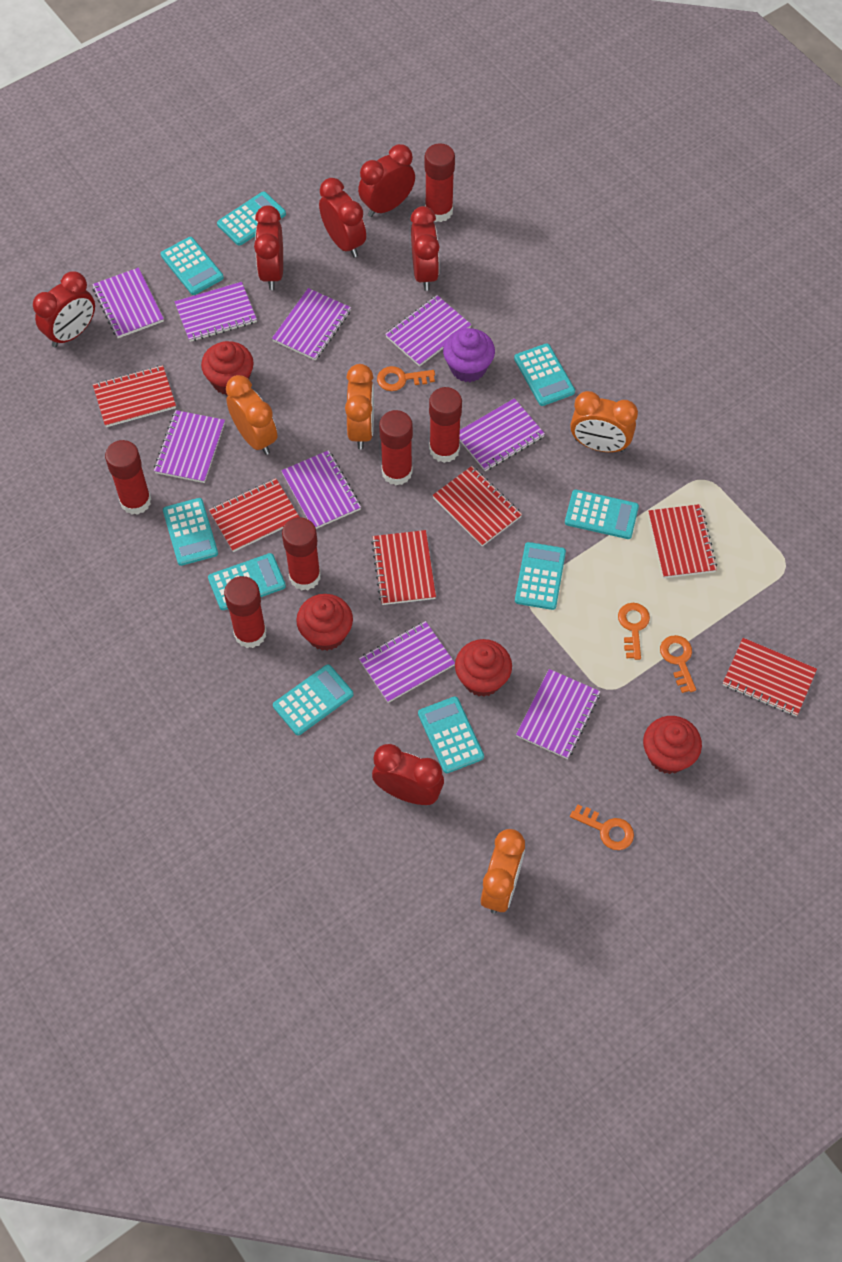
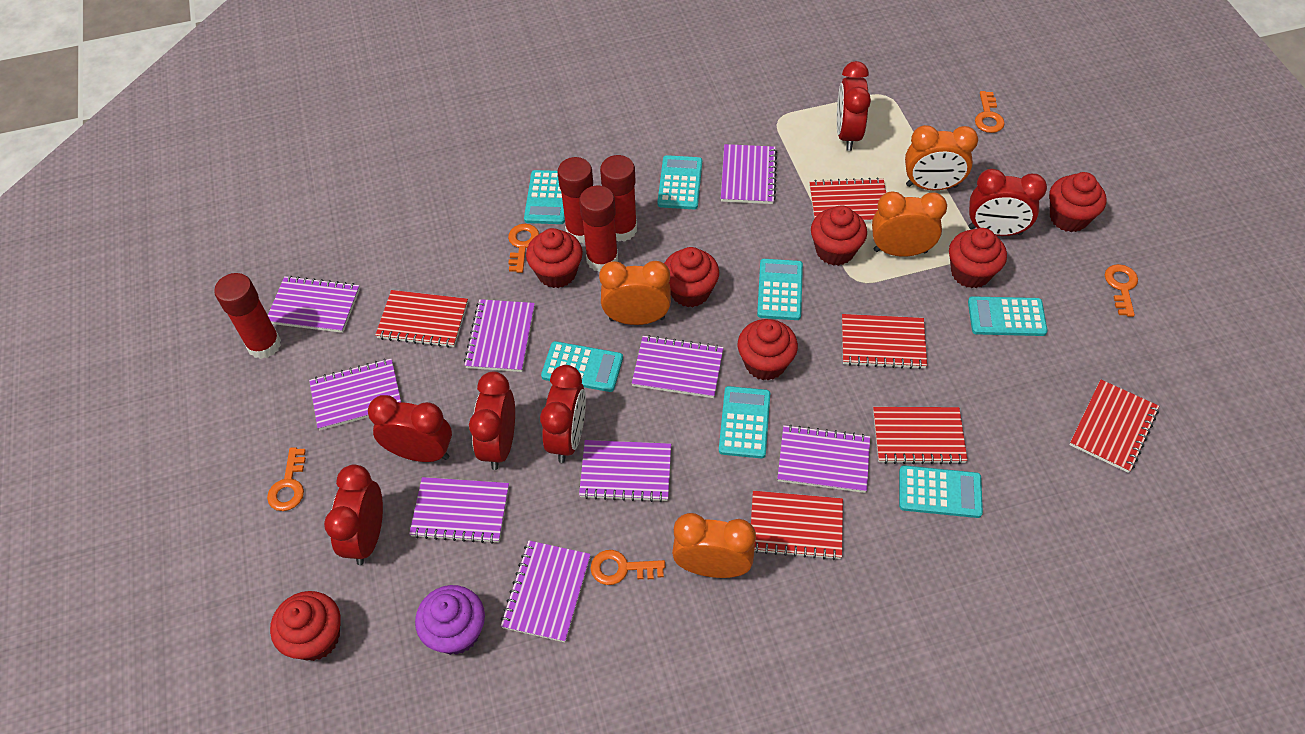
orange key: [377,366,435,391] [570,804,634,850] [618,603,650,660] [660,635,696,693] = 4 -> [267,447,306,511] [508,224,539,273] [590,550,665,585] [975,91,1005,133] [1105,264,1138,317] = 5
red cupcake: [201,341,254,395] [296,594,353,651] [455,639,512,697] [643,716,702,774] = 4 -> [270,591,341,661] [526,228,583,288] [664,247,719,307] [738,319,798,381] [811,205,867,266] [949,228,1007,288] [1050,172,1106,232] = 7
red glue stick: [105,440,151,515] [224,576,266,648] [282,517,321,590] [379,410,413,486] [425,143,455,222] [429,387,462,463] = 6 -> [214,273,281,359] [557,157,593,244] [579,186,618,272] [600,155,637,242] = 4
turquoise calculator: [161,237,224,295] [163,498,218,566] [208,553,286,610] [217,192,286,246] [273,664,353,735] [418,697,484,773] [514,343,575,406] [515,542,566,610] [565,489,639,539] = 9 -> [524,170,565,224] [541,341,623,392] [657,155,702,209] [719,386,770,458] [757,259,803,320] [899,465,983,518] [968,296,1048,336] = 7

